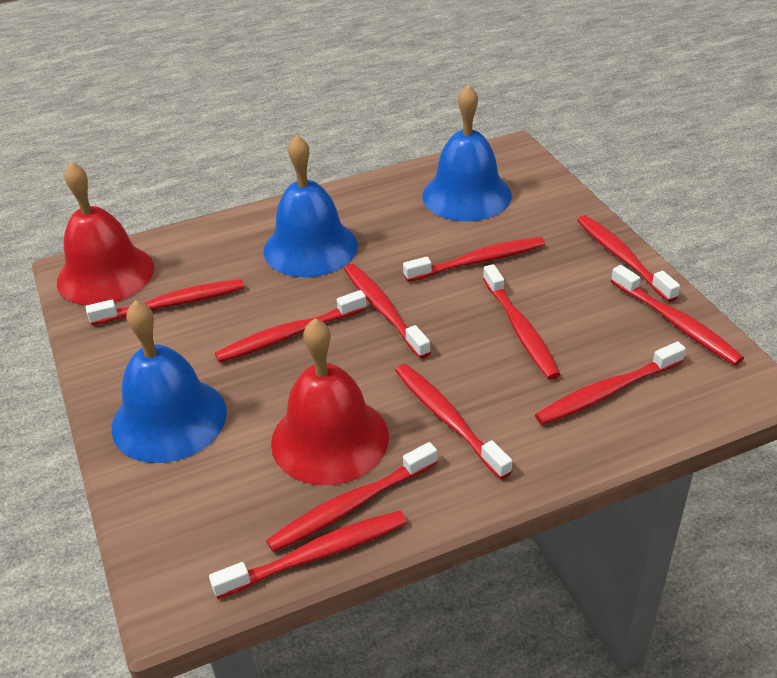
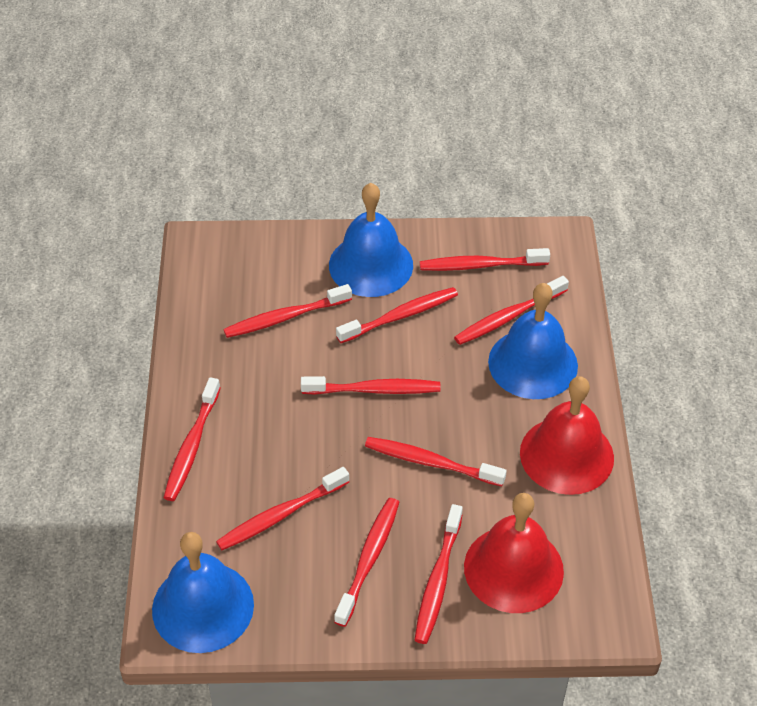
red toothbrush: [86,279,244,325] [209,510,407,599] [215,290,367,363] [266,442,438,553] [344,264,431,359] [395,364,512,479] [403,237,545,282] [483,264,560,380] [535,341,686,425] [577,215,680,302] [611,265,744,365] = 11 -> [163,377,221,501] [216,467,349,550] [223,284,352,338] [301,376,441,395] [334,498,399,627] [336,287,458,343] [365,437,507,486] [415,504,463,644] [420,248,550,271] [454,276,569,345] = 10

